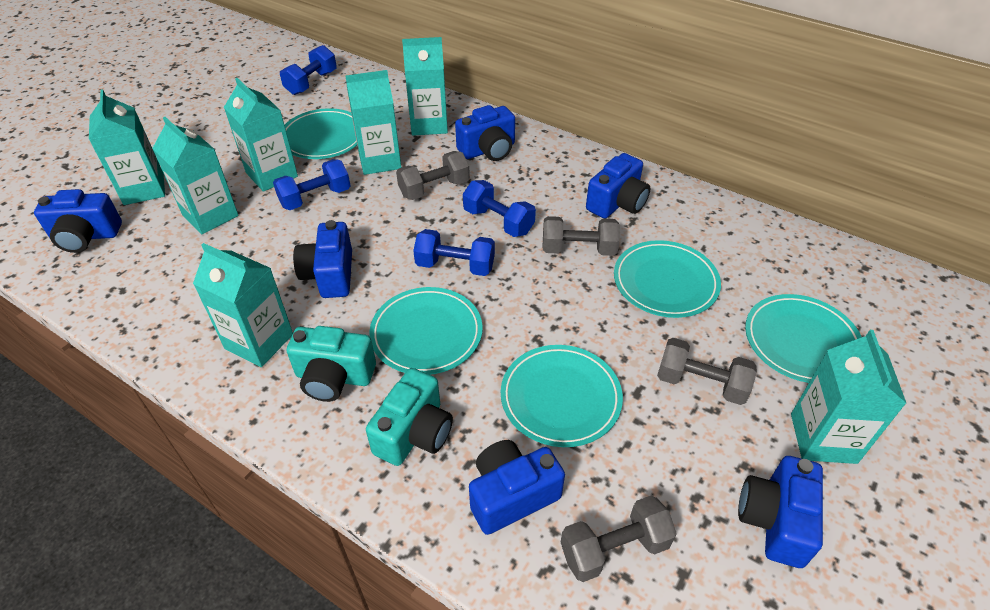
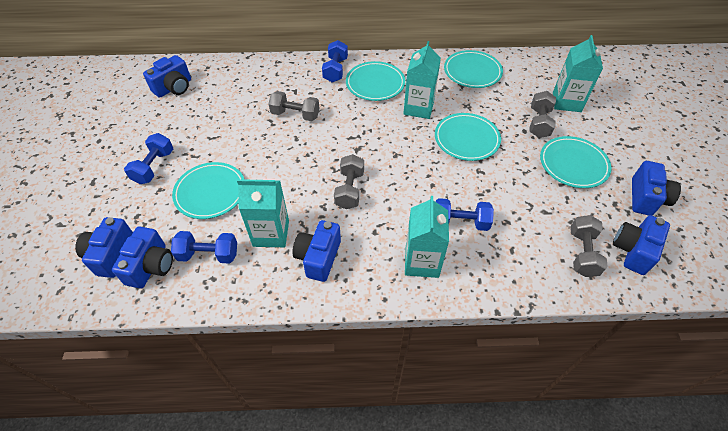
turquoise camera: [287,326,376,402] [366,368,453,466] = 2 -> none = 0
turquoise carton: [89,90,165,205] [152,117,239,234] [193,243,293,367] [224,78,298,192] [345,70,401,175] [402,37,448,136] [791,330,907,464] = 7 -> [237,179,289,247] [403,41,441,119] [405,196,449,278] [553,35,603,112] = 4

